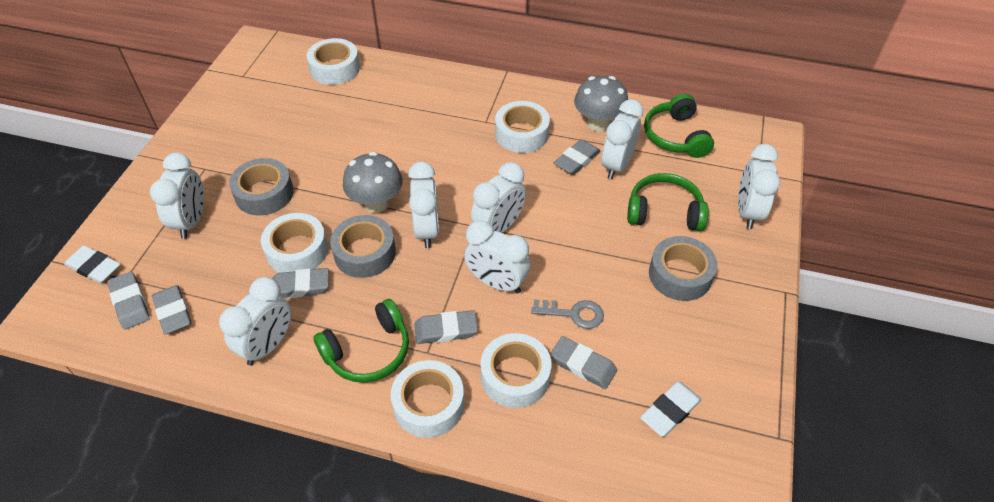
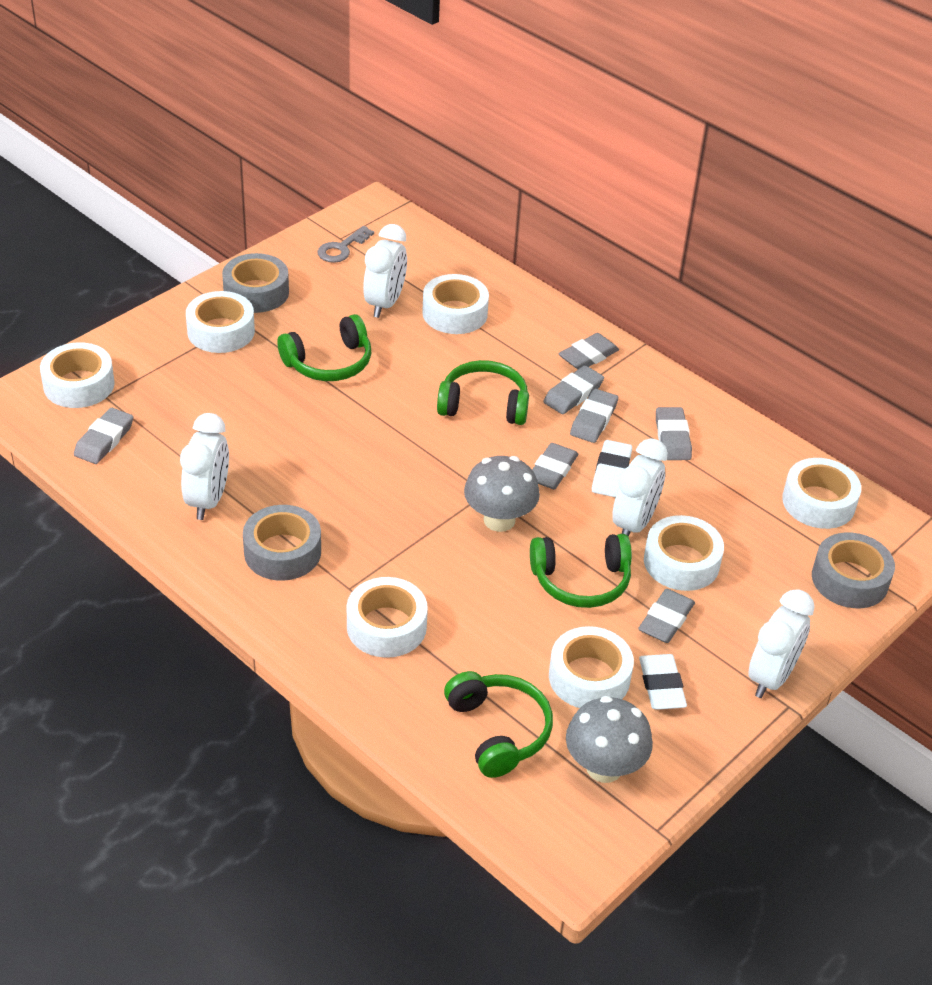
green headphones: [313,299,409,383] [627,173,709,231] [644,94,714,158] = 3 -> [278,314,371,381] [437,360,529,425] [444,671,553,778] [530,534,632,608] = 4
grey eraser: [107,271,149,330] [152,285,191,334] [272,268,329,298] [414,310,478,344] [550,336,617,389] [554,139,600,175] = 6 -> [74,408,133,464] [532,443,578,489] [543,365,604,414] [559,333,619,369] [570,389,618,443] [638,589,695,643] [656,407,692,460] = 7
white clock: [150,153,204,239] [219,277,292,366] [408,162,439,248] [464,220,530,294] [471,162,526,233] [601,99,643,179] [738,144,780,229] = 7 -> [180,413,229,520] [363,224,407,318] [612,438,668,537] [748,589,815,698] = 4
white tape: [261,213,328,273] [307,38,360,85] [391,360,464,438] [481,333,551,408] [495,101,550,153] = 5 -> [40,342,115,408] [186,291,255,353] [347,577,428,658] [422,274,489,334] [549,626,634,708] [644,515,724,591] [782,458,861,529] = 7

